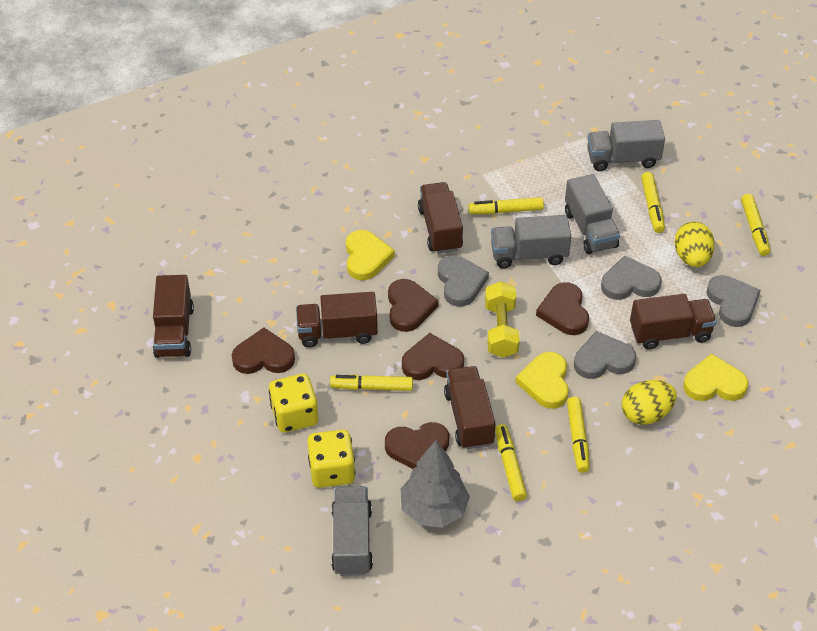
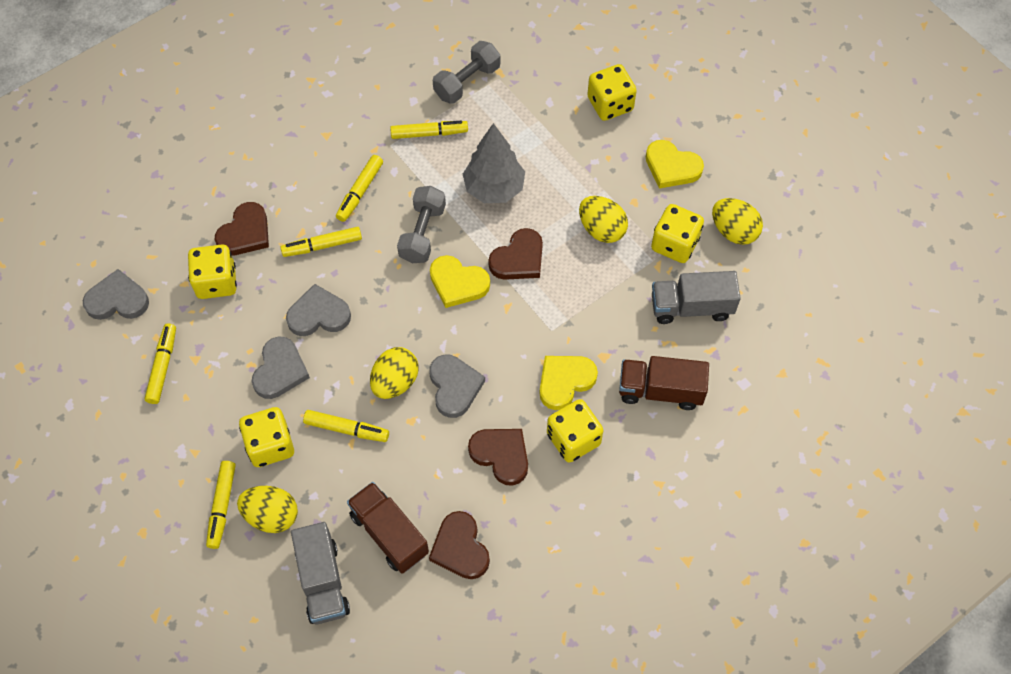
brown heart: [232,328,295,374] [385,422,449,469] [388,279,438,332] [402,333,464,380] [536,282,589,335] = 5 -> [215,202,269,256] [429,511,490,579] [468,429,528,486] [488,228,543,280] = 4
brown truck: [153,275,194,358] [296,292,378,348] [418,182,463,254] [444,366,496,450] [630,294,717,350] = 5 -> [347,482,429,574] [619,356,709,410] = 2
grey dumbbell: none = 0 -> [397,186,446,263] [433,41,500,104] = 2
grey truck: [331,486,373,576] [491,215,571,269] [565,174,620,254] [587,120,665,171] = 4 -> [291,522,350,624] [652,271,740,324] = 2
yellow dice: [269,374,318,433] [307,430,355,488] = 2 -> [188,244,237,299] [239,407,294,467] [547,399,603,463] [587,64,637,121] [651,204,704,263] = 5
yellow dumbbell: [485,281,520,358] = 1 -> none = 0
yellow egg: [622,380,677,425] [674,222,715,267] = 2 -> [237,486,298,533] [370,347,419,399] [579,196,628,243] [712,198,763,245] = 4

